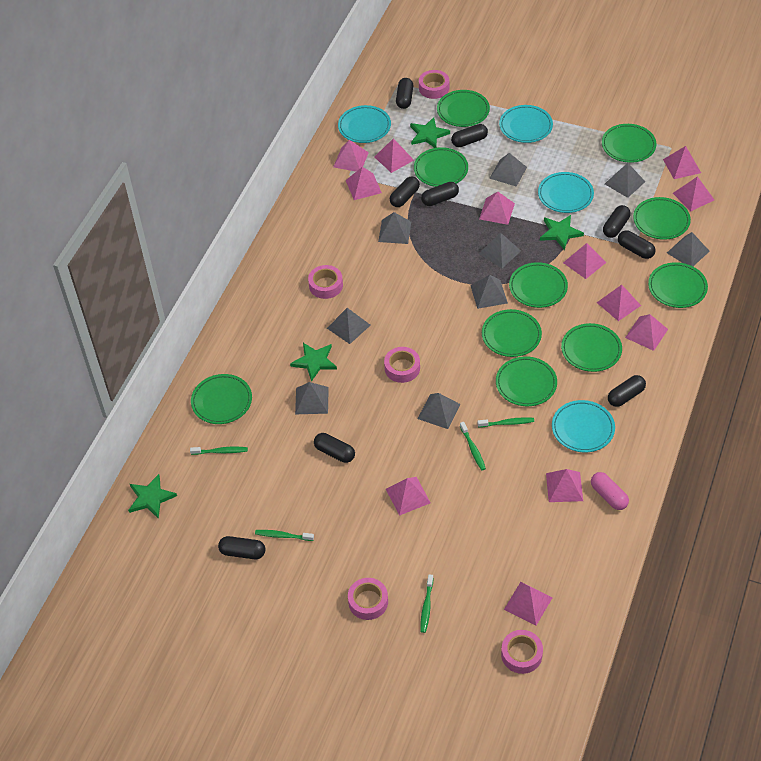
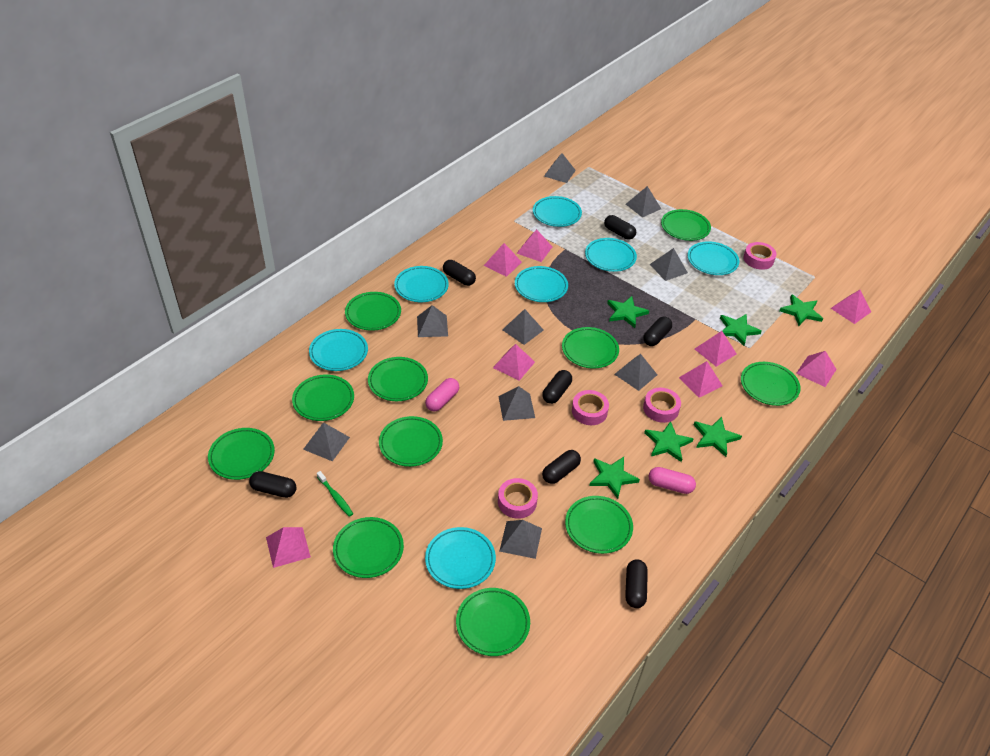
black capsule: [218,536,266,559] [314,433,355,463] [390,176,420,207] [396,78,413,109] [421,182,459,206] [451,124,488,147] [603,205,631,238] [608,375,646,407] [618,230,656,259] = 9 -> [249,471,296,498] [443,260,476,286] [542,370,572,404] [542,450,581,484] [604,215,636,240] [625,559,648,608] [643,317,672,346] = 7
green plate: [191,374,252,424] [414,147,468,187] [437,90,490,127] [482,309,542,357] [496,356,557,406] [509,262,568,308] [561,323,622,372] [602,124,656,163] [633,197,691,240] [648,262,708,308] = 10 -> [208,428,275,480] [292,375,354,421] [333,517,404,578] [345,292,401,331] [368,357,428,401] [379,416,443,467] [456,588,530,656] [562,327,619,369] [565,496,633,554] [661,209,711,241] [741,362,801,406] = 11
green star: [128,474,177,519] [290,343,337,382] [410,117,450,148] [540,215,584,250] = 4 -> [589,457,640,499] [607,296,649,328] [644,421,693,462] [694,417,742,457] [720,314,762,346] [779,294,823,326] = 6
green toothbrush: [190,447,248,455] [255,530,314,541] [420,574,433,633] [460,422,486,470] [477,417,534,427] = 5 -> [317,471,353,517] = 1
pink capsule: [591,472,629,510] = 1 -> [425,378,459,412] [649,467,696,494] = 2
pink pyramid: [333,140,369,171] [346,167,382,200] [375,139,414,173] [386,477,431,516] [479,191,515,225] [504,582,553,626] [546,469,583,502] [563,243,606,279] [597,285,641,321] [625,314,668,351] [663,146,701,179] [673,176,714,211] = 12 -> [266,527,311,568] [484,243,522,277] [493,344,535,381] [517,229,552,262] [679,361,723,398] [695,331,737,367] [796,351,837,387] [831,290,871,324] = 8
pink tape: [308,265,343,299] [348,578,388,620] [384,347,420,383] [419,70,449,99] [501,630,543,674] = 5 -> [498,478,538,519] [572,390,609,425] [643,388,681,423] [743,242,777,270] = 4
turquoise plate: [338,105,391,143] [499,105,553,143] [538,172,594,213] [552,400,615,452] = 4 -> [309,329,368,371] [394,266,449,302] [425,527,496,589] [515,266,568,302] [533,196,582,227] [585,238,637,272] [688,241,739,275] = 7

